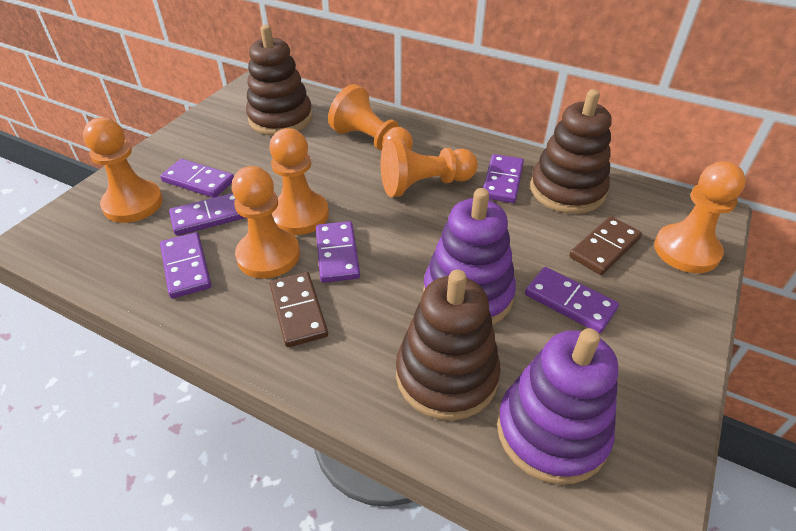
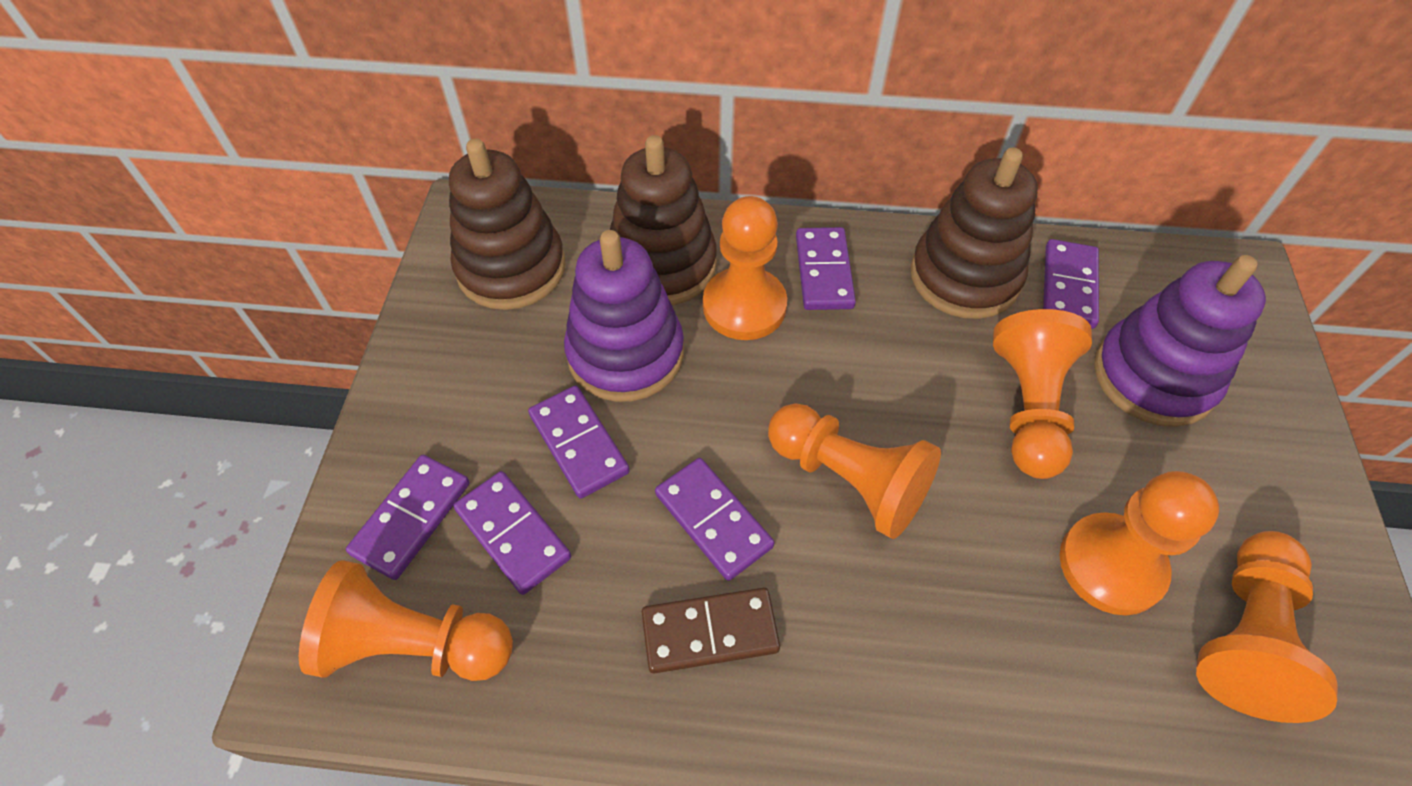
brown domino: [270,272,328,347] [569,216,642,275] = 2 -> [642,588,780,674] = 1

